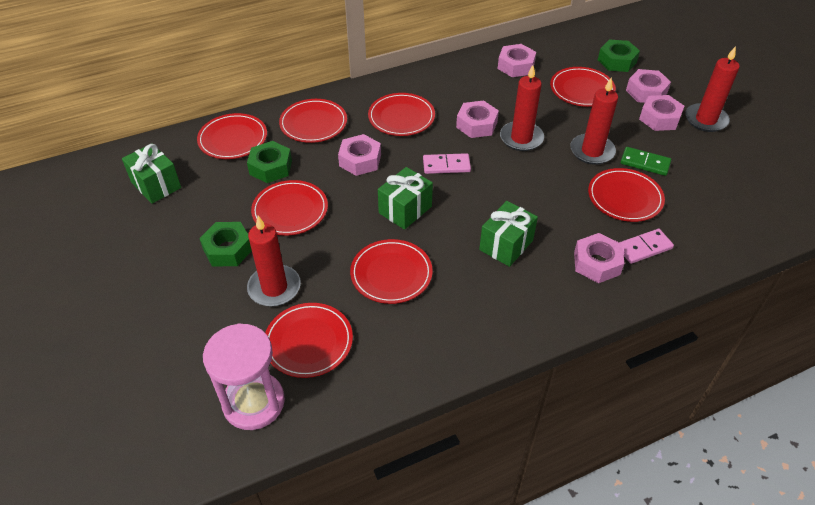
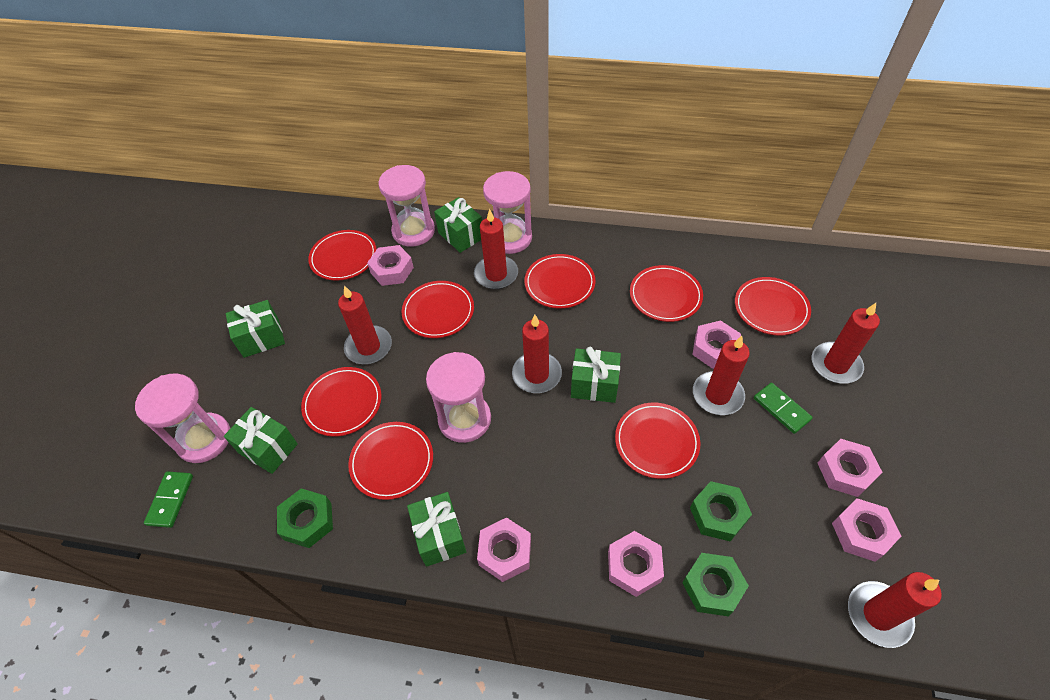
green domino: [620,147,671,176] = 1 -> [144,471,193,528] [754,383,813,434] = 2
green gift: [122,143,181,204] [378,167,433,230] [479,201,538,267] = 3 -> [224,407,298,474] [226,300,285,358] [407,492,466,567] [434,197,482,253] [571,347,621,403] = 5
pink domino: [423,153,471,174] [619,229,674,264] = 2 -> none = 0
pink hourglass: [203,323,285,430] = 1 -> [135,373,231,463] [378,165,435,247] [426,352,491,443] [483,171,532,254] = 4
red candle: [247,216,301,307] [500,65,544,151] [571,78,618,165] [685,46,740,132] = 4 -> [338,286,392,364] [474,209,518,289] [512,315,562,393] [693,336,750,415] [812,303,880,384] [848,572,942,648] = 6

